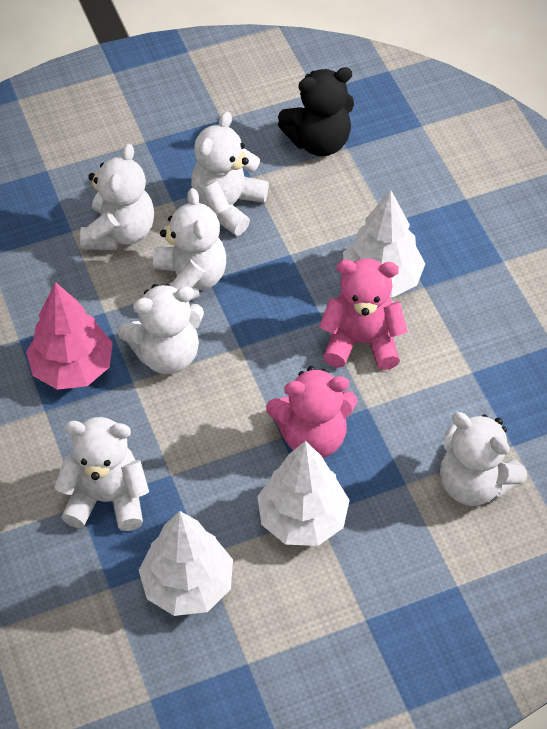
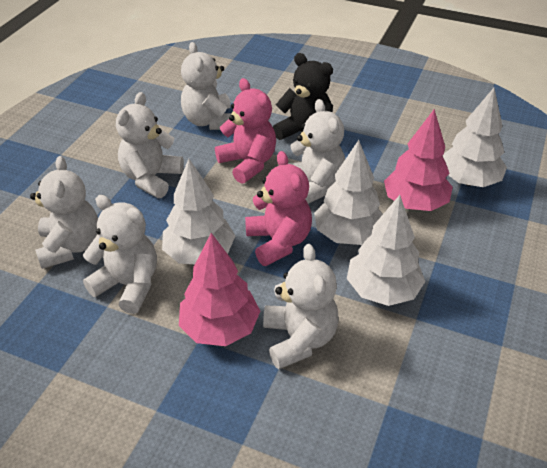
pink tree: [26,282,113,390] = 1 -> [179,233,260,346] [384,109,453,211] = 2
white tree: [139,511,233,616] [257,441,350,546] [343,190,425,298] = 3 -> [162,159,235,264] [314,140,383,245] [347,195,426,306] [442,88,507,187] = 4

